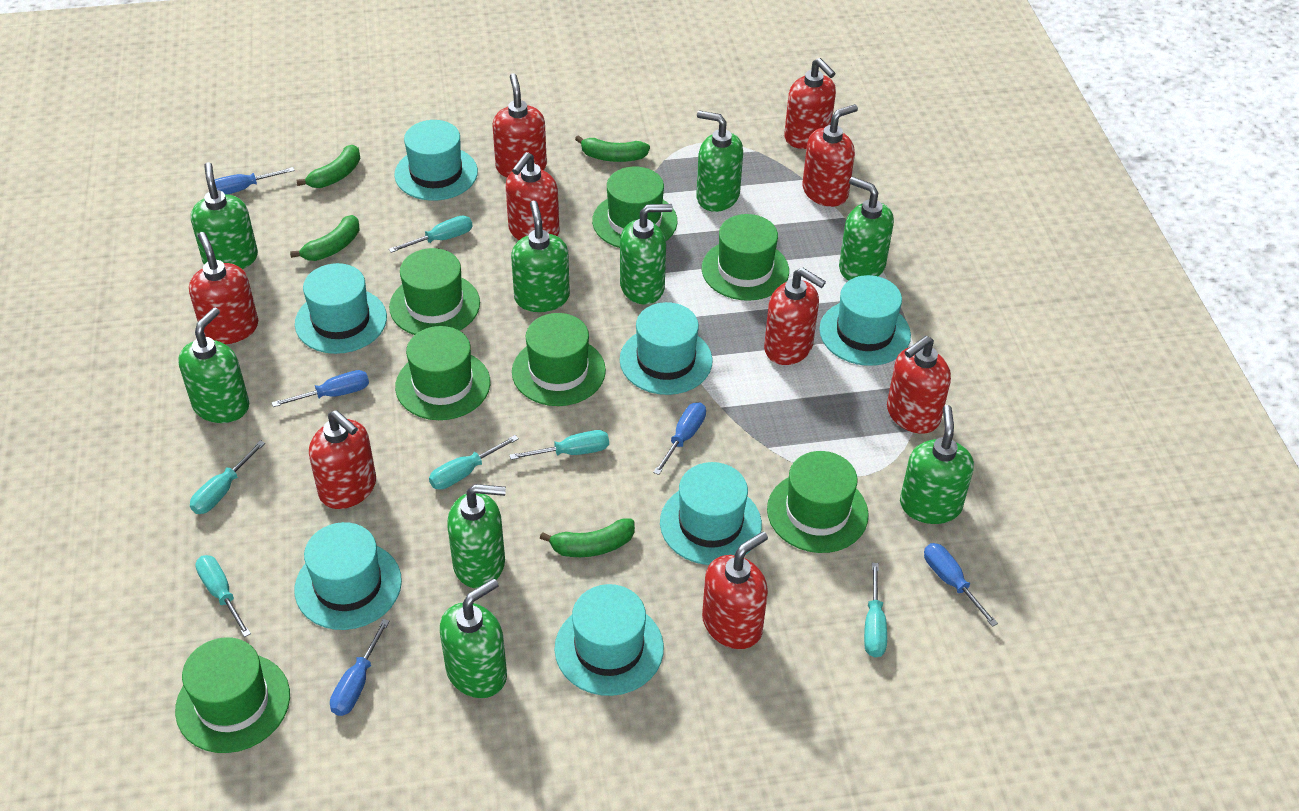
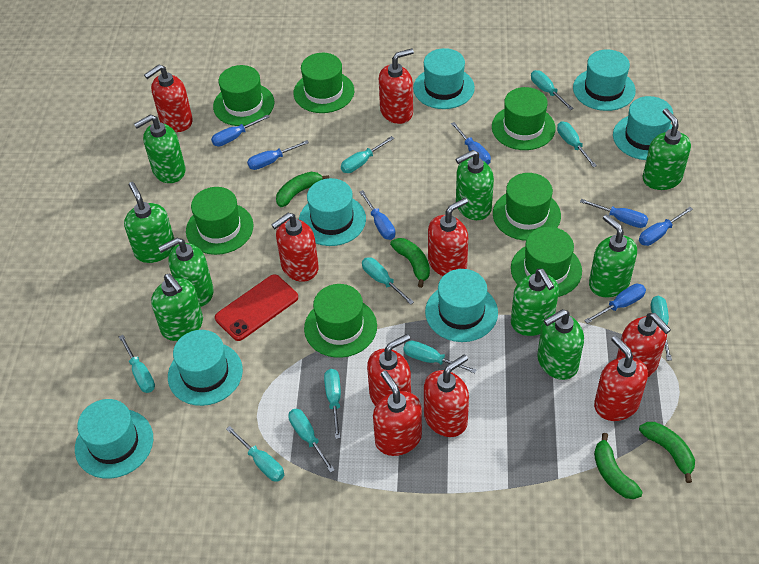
blue screwdriver: [215,167,295,195] [271,370,369,407] [330,619,390,716] [653,402,706,475] [924,543,998,627] = 5 -> [211,114,270,147] [247,140,309,170] [359,190,395,240] [451,122,491,164] [580,199,648,228] [584,284,646,324] [639,207,693,246] = 7
red phone: none = 0 -> [215,274,298,341] = 1
turquoise screwdriver: [190,440,265,514] [195,555,251,637] [389,216,473,253] [429,435,519,490] [510,430,609,460] [864,563,887,658] = 6 -> [119,335,155,393] [226,426,284,482] [288,409,335,473] [324,369,341,439] [341,136,394,173] [362,257,414,305] [403,341,477,374] [531,70,574,110] [557,121,597,167] [651,296,672,361] = 10

